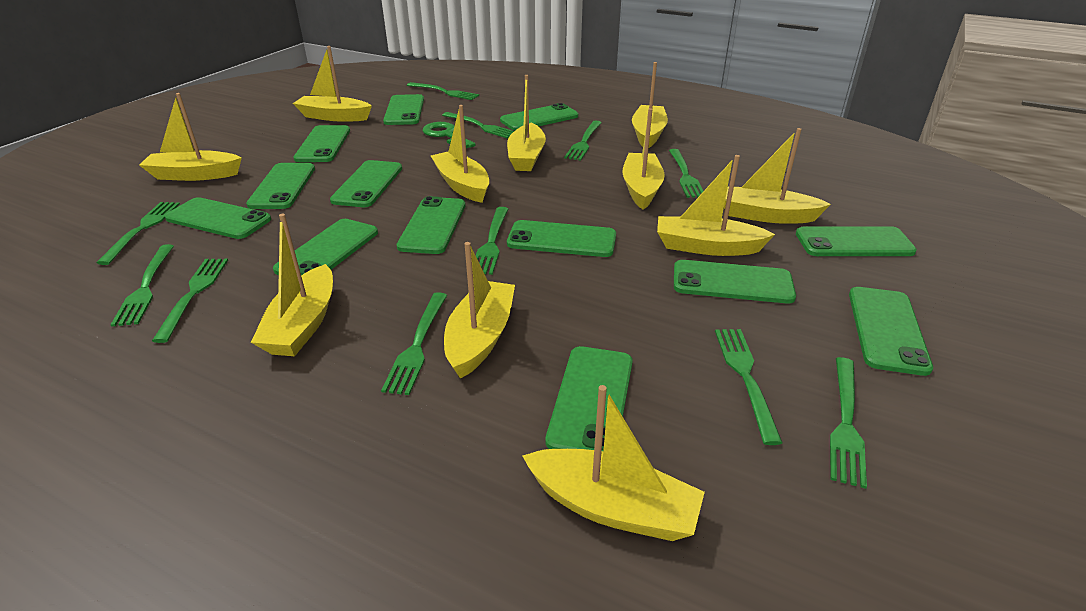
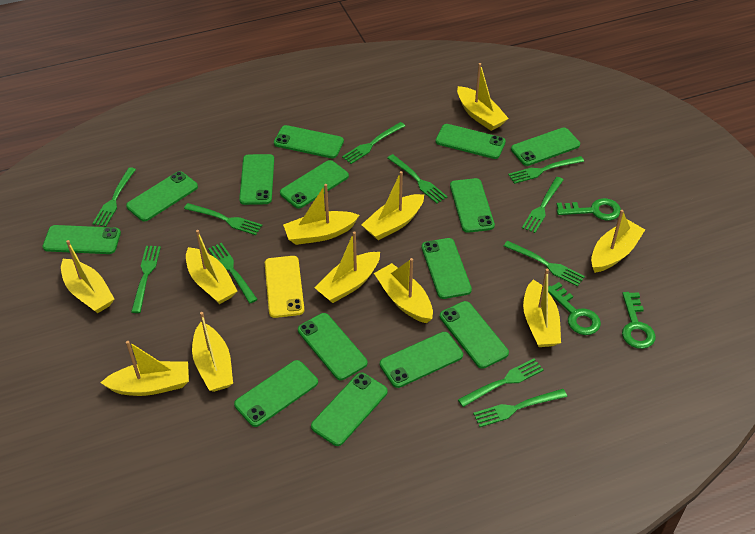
green key: [422,122,475,148] = 1 -> [548,282,601,335] [556,198,621,221] [622,292,656,349] = 3
green phone: [165,197,271,239] [246,163,315,209] [273,219,378,275] [293,125,350,162] [330,160,402,207] [383,94,424,125] [397,196,465,254] [500,103,578,131] [507,220,616,257] [546,346,633,451] [674,260,796,304] [796,226,917,256] [849,287,933,376] = 13 -> [43,225,121,254] [126,171,198,222] [234,360,318,427] [239,154,274,205] [274,125,344,158] [280,160,349,209] [298,313,368,380] [311,373,388,446] [380,332,463,388] [422,238,472,299] [435,124,506,159] [440,301,509,369] [450,178,495,233] [511,128,580,166] = 14
yellow phone: none = 0 -> [265,256,304,318] = 1

